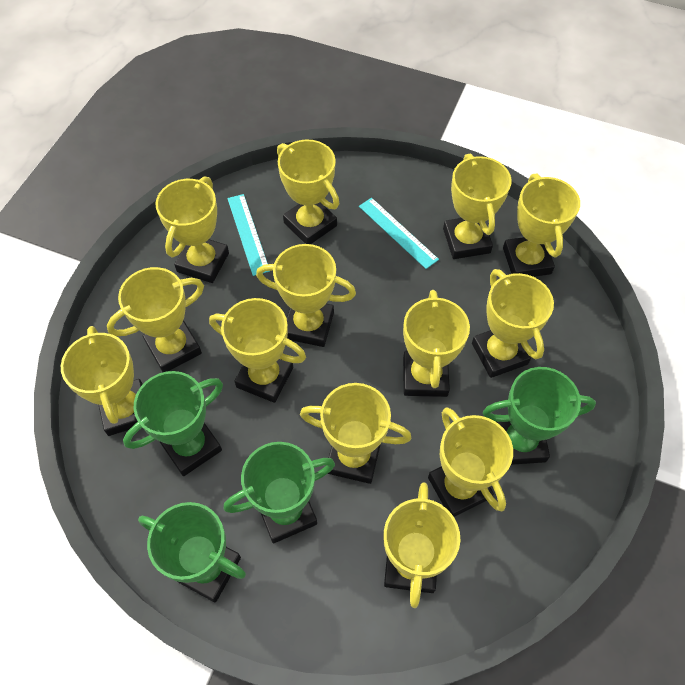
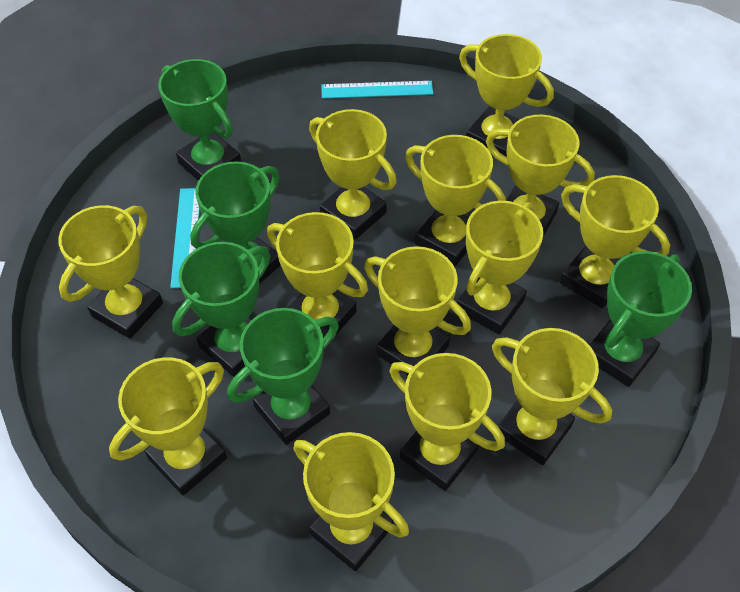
green trophy: [123,371,223,476] [138,502,246,602] [224,442,335,543] [483,367,596,465] = 4 -> [158,59,241,181] [172,242,271,377] [190,161,281,284] [227,308,339,445] [590,251,692,387] = 5

